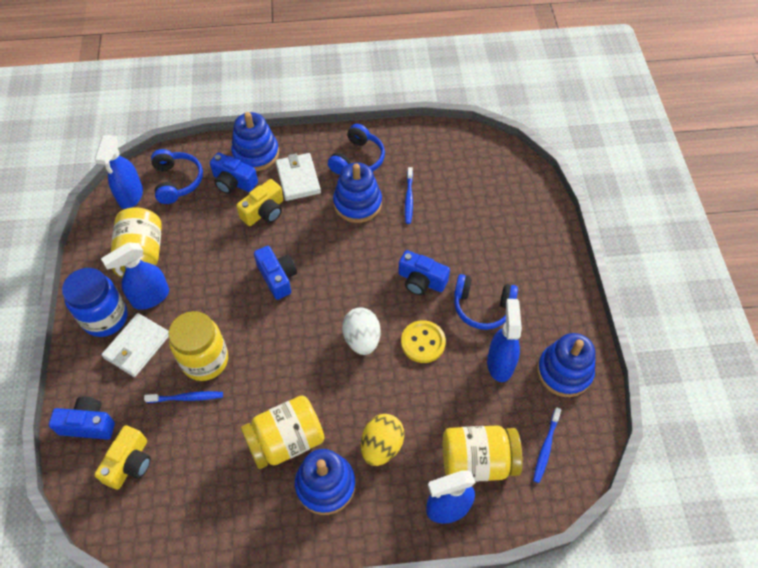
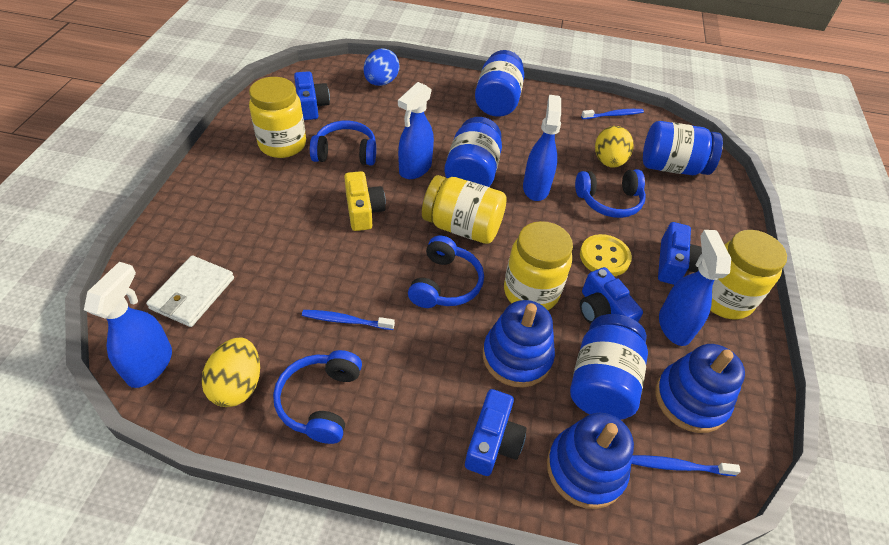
blue egg: none = 0 -> [364,48,400,86] = 1
blue headphones: [151,149,203,204] [328,124,385,175] [454,274,518,330] = 3 -> [273,350,362,444] [310,121,376,166] [408,235,484,308] [575,169,646,218] = 4
blue jar: [62,268,128,337] = 1 -> [444,117,502,187] [475,50,524,117] [570,314,648,420] [643,121,723,175] = 4
blue stacking toy: [231,112,279,171] [295,449,355,515] [333,162,382,223] [537,333,595,397] = 4 -> [483,300,555,388] [547,413,634,509] [655,344,745,433] = 3
white egg: [342,307,380,355] = 1 -> none = 0
white wallet: [101,313,169,377] [275,153,321,201] = 2 -> [146,256,234,327] = 1
yellow camera: [94,425,151,490] [236,179,283,226] = 2 -> [344,171,386,231] = 1
yellow egg: [361,414,405,466] = 1 -> [202,337,260,407] [595,126,633,168] = 2

